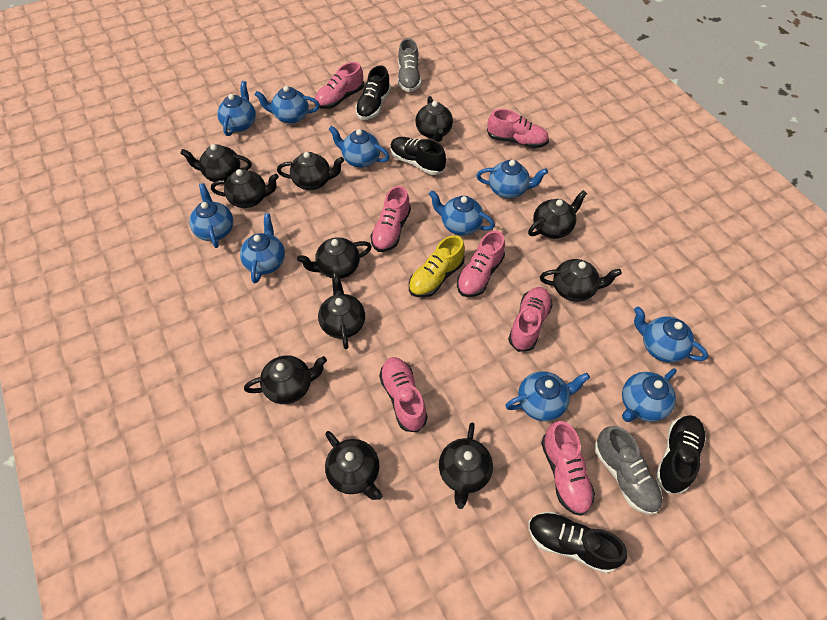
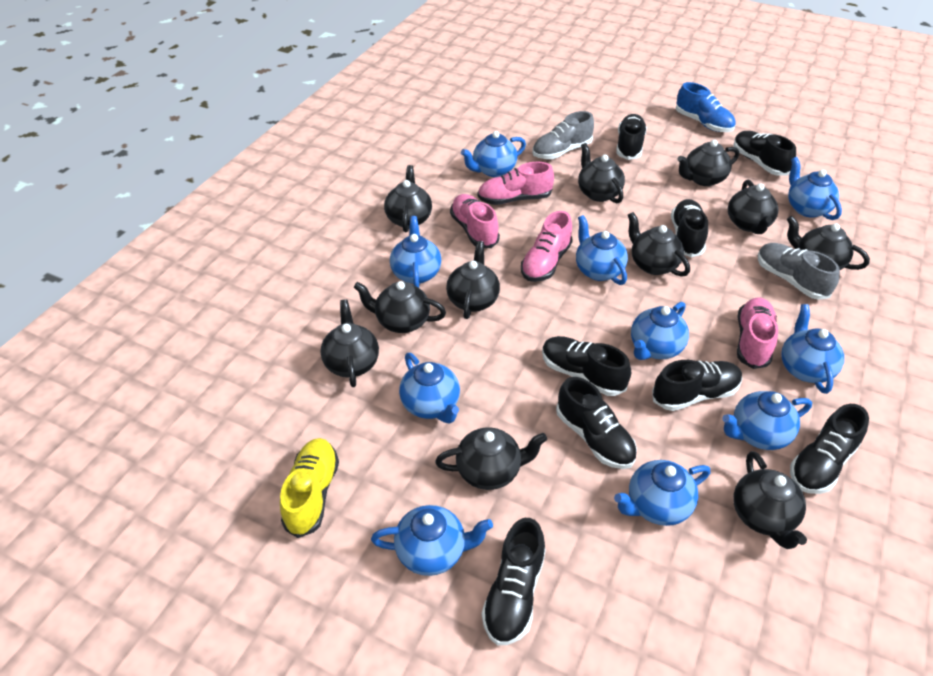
black shoe: [355,66,391,120] [390,137,446,175] [528,512,627,574] [655,415,706,494] = 4 -> [482,518,546,645] [542,336,631,396] [556,377,637,469] [616,114,647,160] [652,360,742,411] [671,199,708,257] [733,131,796,176] [790,404,869,494] = 8
blue shoe: none = 0 -> [676,82,735,132] = 1
pink shoe: [315,62,364,109] [370,186,411,252] [379,357,428,432] [457,231,505,297] [487,109,549,148] [508,287,553,352] [541,421,595,516] = 7 -> [450,194,500,248] [478,162,554,205] [521,211,573,282] [737,298,778,369] = 4

